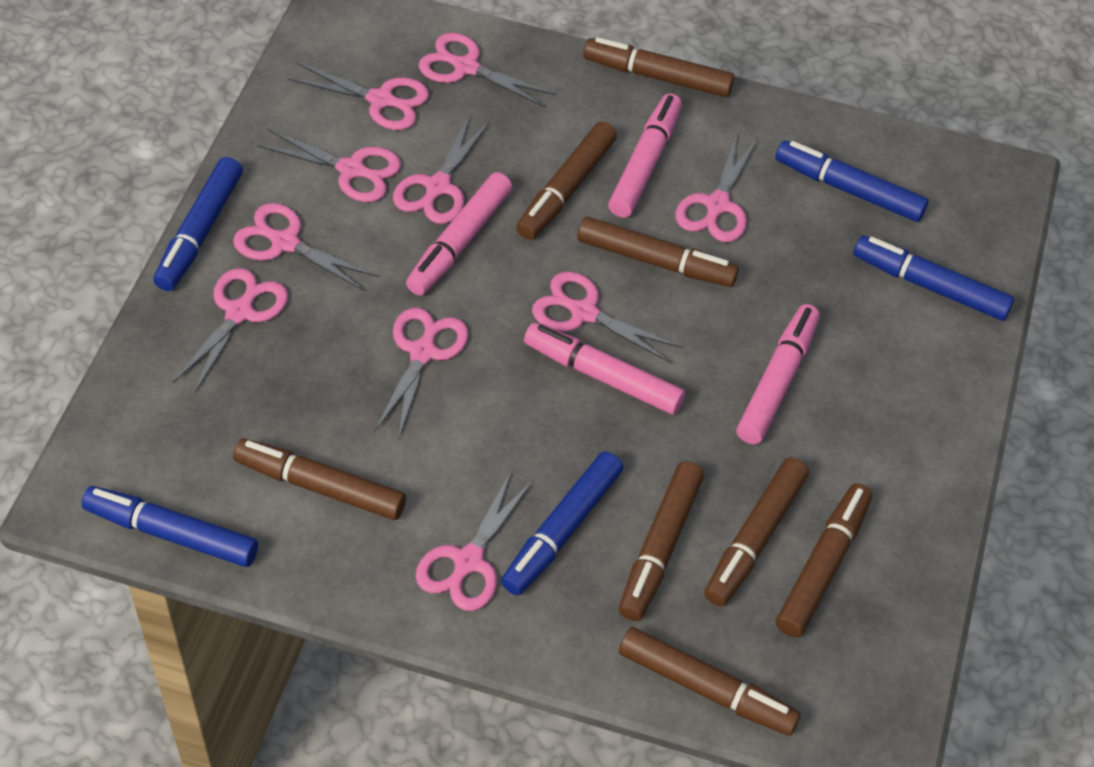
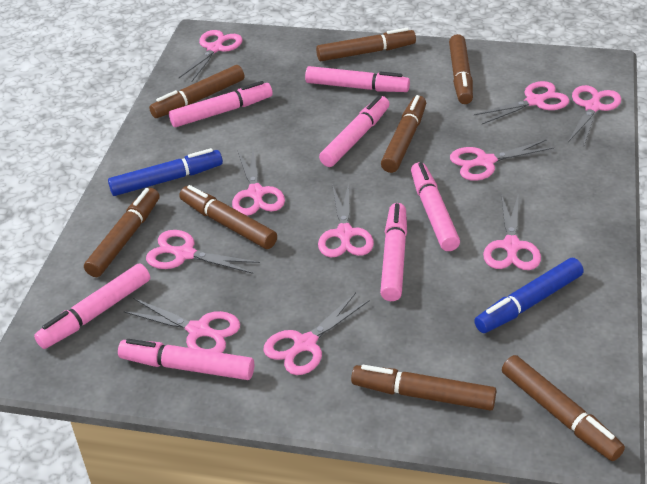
blue marker: [81,486,258,567] [153,157,243,291] [501,451,623,595] [775,140,929,222] [853,236,1014,321] = 5 -> [108,148,223,196] [474,258,583,333] = 2
pink marker: [406,172,512,296] [524,323,685,415] [608,93,682,218] [737,304,820,444] = 4 -> [34,263,150,349] [118,339,254,380] [169,81,273,127] [305,66,410,92] [319,95,390,167] [380,203,407,301] [411,162,460,251] = 7

